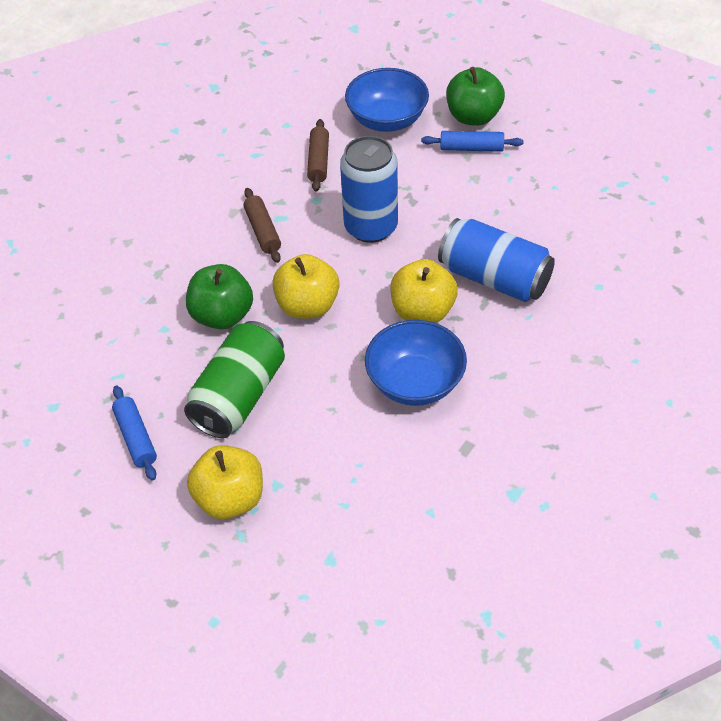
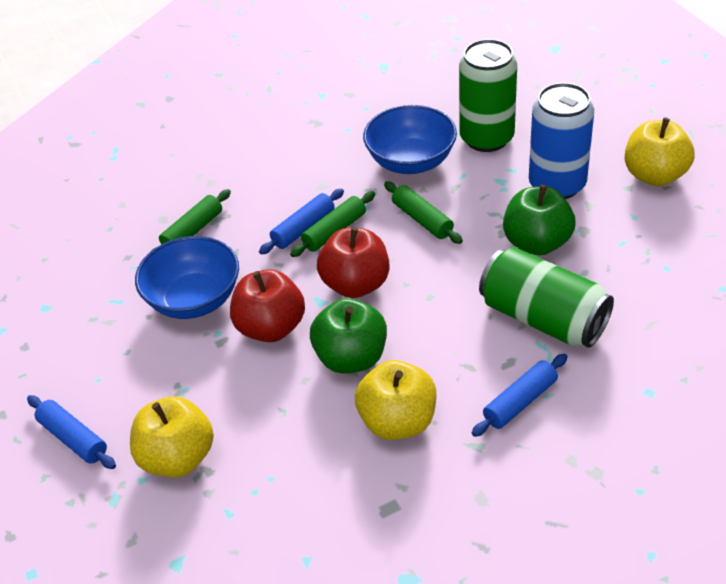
blue can: [340,136,398,243] [438,218,555,302] = 2 -> [529,82,594,199] = 1
blue rolling pin: [112,385,157,481] [421,131,524,152] = 2 -> [27,395,116,469] [259,189,344,255] [472,354,568,437] = 3
brown rolling pin: [243,188,281,263] [307,119,329,192] = 2 -> none = 0
green can: [184,321,285,438] = 1 -> [459,39,517,152] [479,247,614,348] = 2
green rolling pin: none = 0 -> [151,189,231,251] [290,191,375,257] [384,181,463,244] = 3
red apple: none = 0 -> [230,269,305,342] [317,227,390,298] = 2

